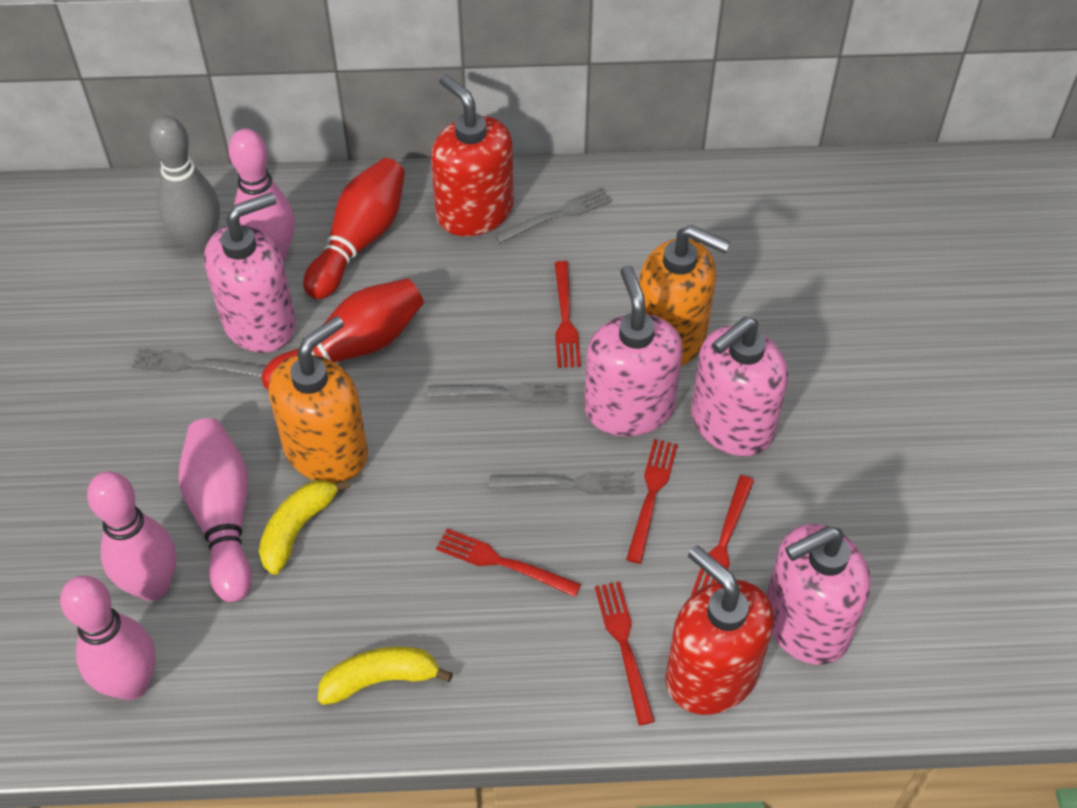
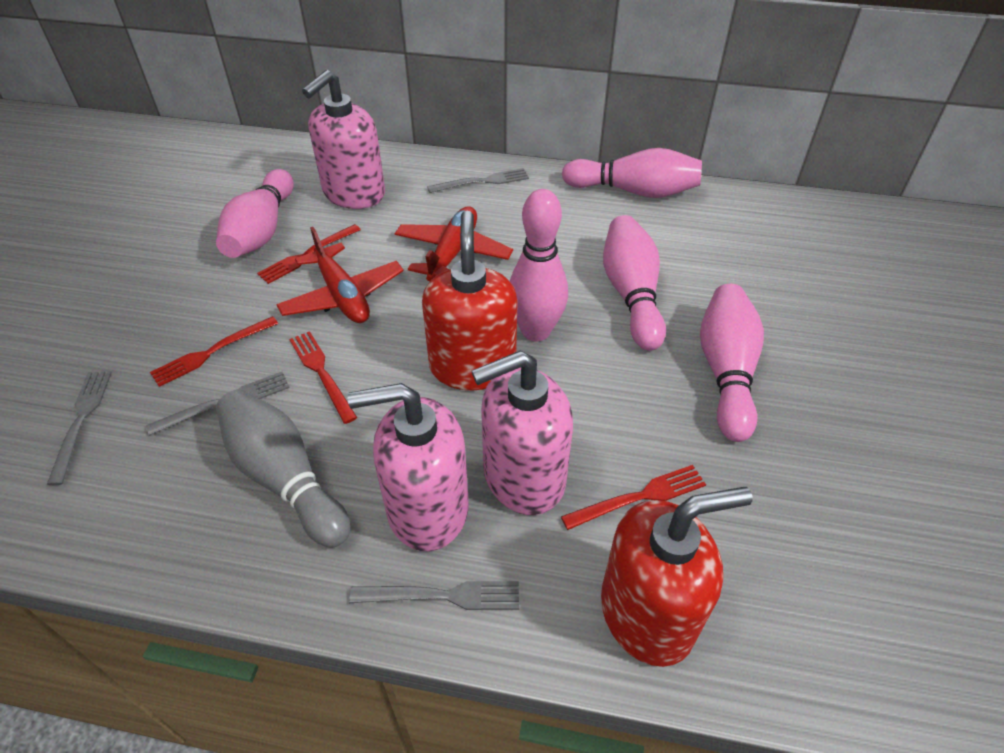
orange soap dispenser: [269,316,368,483] [639,225,730,366] = 2 -> none = 0
pink bowling pin: [60,575,156,700] [87,471,176,601] [179,418,252,602] [228,129,295,262] = 4 -> [216,169,294,258] [510,189,568,342] [562,148,702,198] [603,215,666,351] [700,284,764,442] = 5
pink soap dispenser: [204,192,296,353] [584,266,683,436] [691,316,788,456] [766,524,871,665] = 4 -> [302,70,385,209] [347,383,469,551] [472,351,573,515] = 3
red bowling pin: [262,278,424,391] [303,158,405,299] = 2 -> none = 0
red fork: [436,529,581,597] [555,261,581,368] [595,581,655,725] [626,439,678,564] [691,475,754,595] = 5 -> [150,316,278,387] [257,224,361,284] [289,331,357,424] [561,465,706,530] = 4
red plane: none = 0 -> [276,227,404,323] [395,206,513,281] = 2
yellow banana: [259,479,350,575] [318,647,453,705] = 2 -> none = 0

